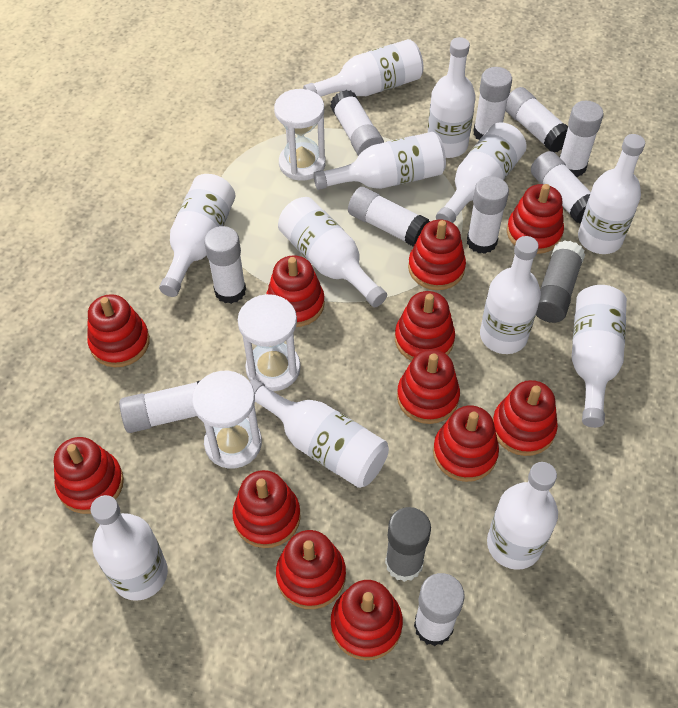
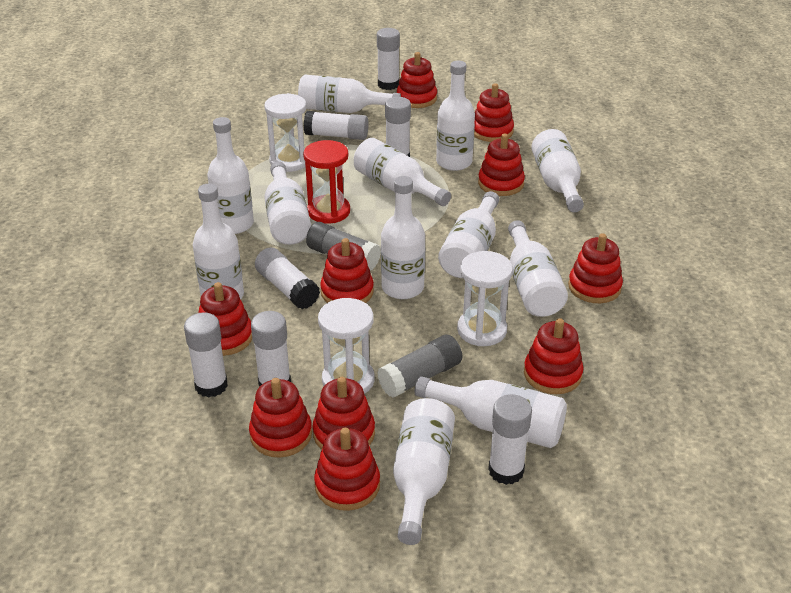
red hourglass: none = 0 -> [303,140,350,224] = 1
red stacking toy: [54,437,124,514] [87,294,150,367] [233,470,301,548] [266,255,325,327] [276,530,346,609] [331,580,403,660] [395,291,455,361] [397,349,460,424] [408,220,466,290] [433,405,499,482] [493,380,558,456] [507,184,564,254] = 12 -> [199,282,252,356] [249,378,312,458] [312,377,375,450] [314,428,380,511] [320,238,374,303] [397,52,437,108] [474,83,514,142] [478,133,525,196] [524,318,584,394] [568,233,623,303] = 10
white glue stick: [119,380,201,433] [204,226,246,304] [330,90,384,156] [348,187,430,247] [414,573,465,646] [467,176,509,254] [473,67,512,140] [505,87,568,153] [531,151,591,224] [560,101,604,177] = 10 -> [184,313,228,397] [251,311,291,387] [255,247,320,309] [304,111,369,140] [377,28,400,90] [385,97,411,157] [488,394,532,485] = 7

